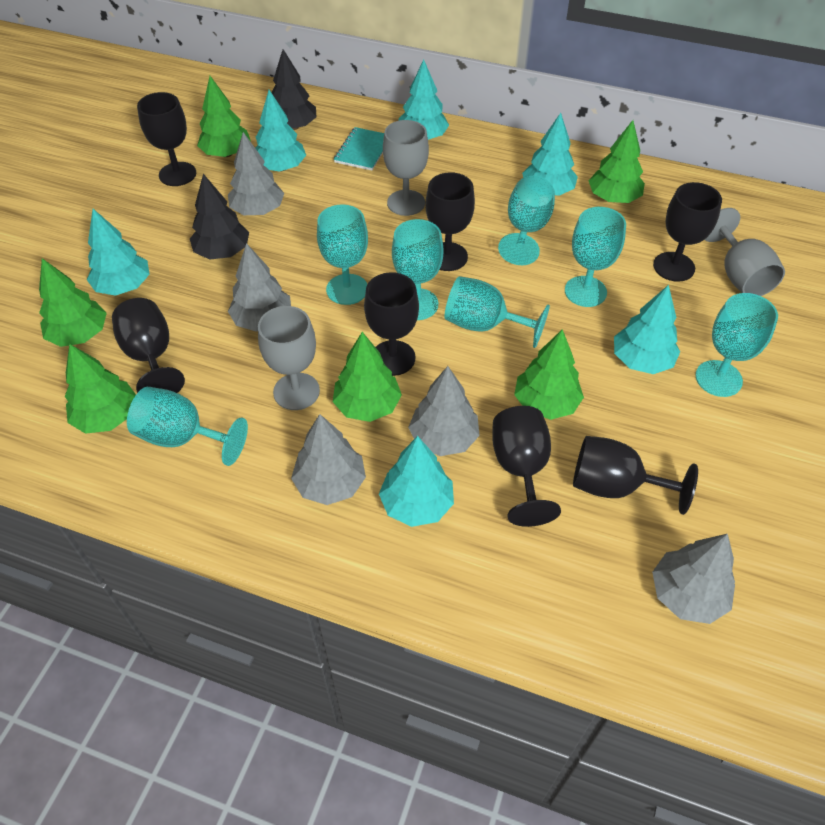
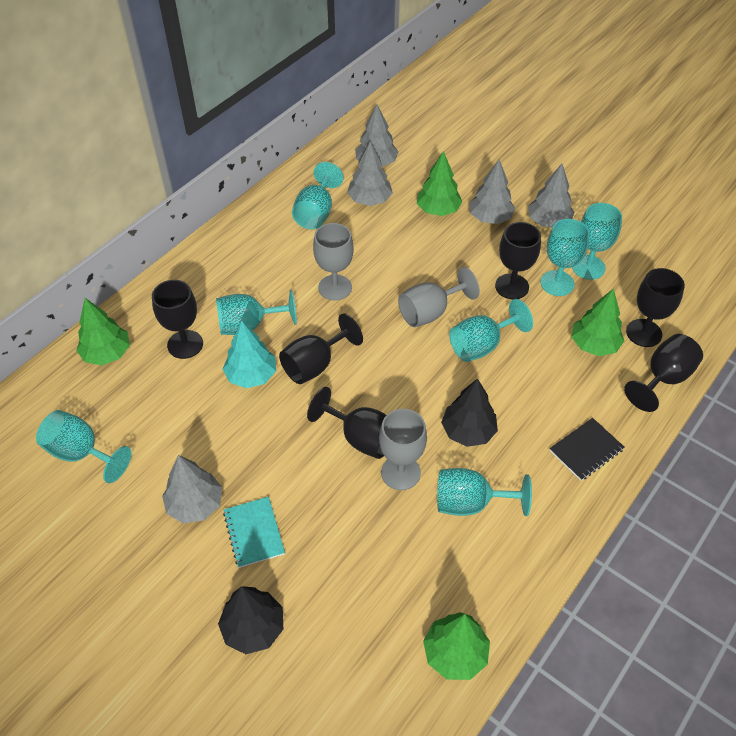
black goblet: [112,298,185,393] [137,92,196,186] [364,272,419,376] [425,172,475,271] [492,406,561,527] [573,436,698,515] [653,182,722,282] = 7 -> [152,280,203,359] [279,313,363,384] [307,387,386,459] [495,222,541,299] [624,334,703,412] [626,268,685,347] = 6
black notebook: none = 0 -> [550,418,624,481] = 1
green tree: [39,258,107,347] [65,343,136,434] [197,76,251,157] [333,332,402,422] [514,329,584,420] [589,120,645,203] = 6 -> [76,298,130,365] [417,151,462,216] [423,612,490,680] [571,289,624,356] = 4
turquoise tree: [87,209,150,296] [255,90,306,172] [379,436,454,527] [399,60,449,140] [522,113,578,196] [614,285,680,374] = 6 -> [223,320,276,388] = 1

